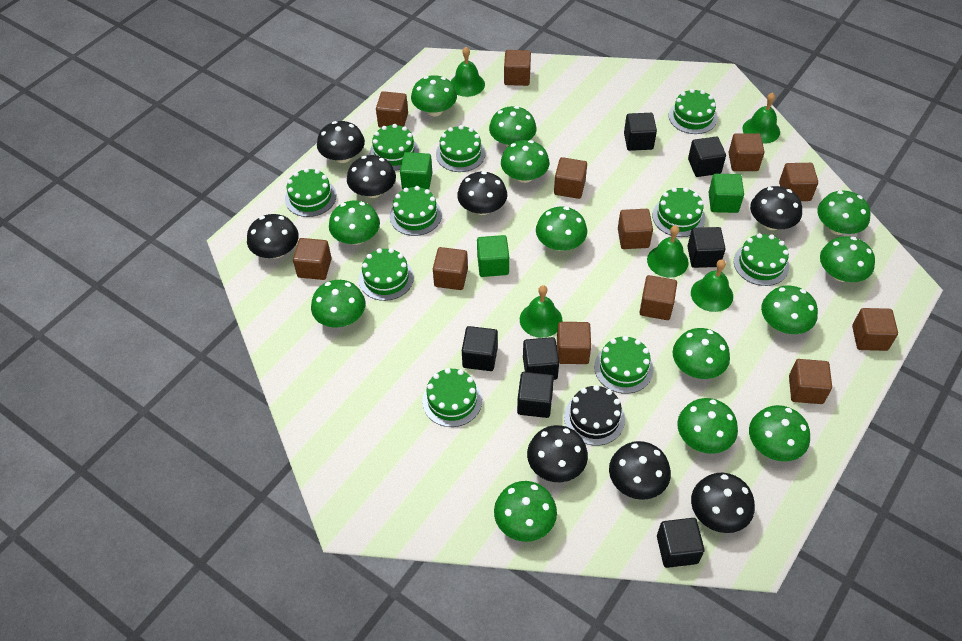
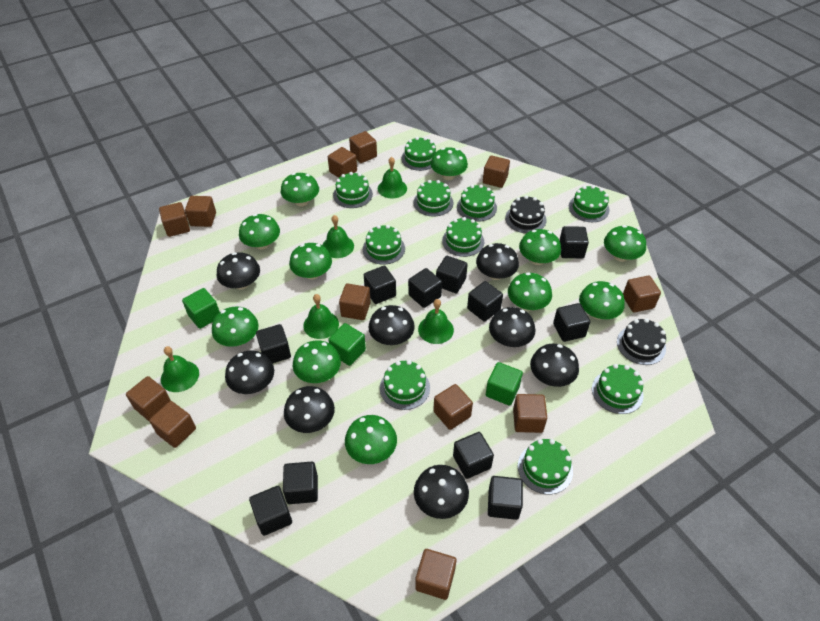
black cake: [564,385,625,446] = 1 -> [505,195,546,233] [617,318,666,365] = 2
black cube: [462,326,498,371] [517,372,554,418] [523,337,559,380] [624,113,657,151] [657,518,705,568] [687,227,726,268] [688,137,726,177] = 7 -> [249,486,292,536] [256,324,291,364] [283,462,318,504] [364,266,396,304] [408,268,442,308] [436,256,468,293] [453,432,494,479] [467,281,503,322] [488,476,523,520] [553,303,591,342] [559,226,589,258] = 11
green mushroom: [311,280,365,328] [329,200,380,245] [411,75,457,116] [489,106,537,147] [494,481,557,542] [501,140,550,183] [536,206,587,251] [673,328,730,379] [677,398,738,454] [749,405,810,461] [761,286,818,334] [817,191,871,235] [820,236,875,282] = 13 -> [212,306,258,347] [239,214,280,250] [281,173,319,207] [289,243,332,280] [293,340,341,383] [345,415,397,464] [431,147,468,180] [508,272,552,311] [519,229,561,265] [579,281,625,320] [604,225,646,262] = 11

